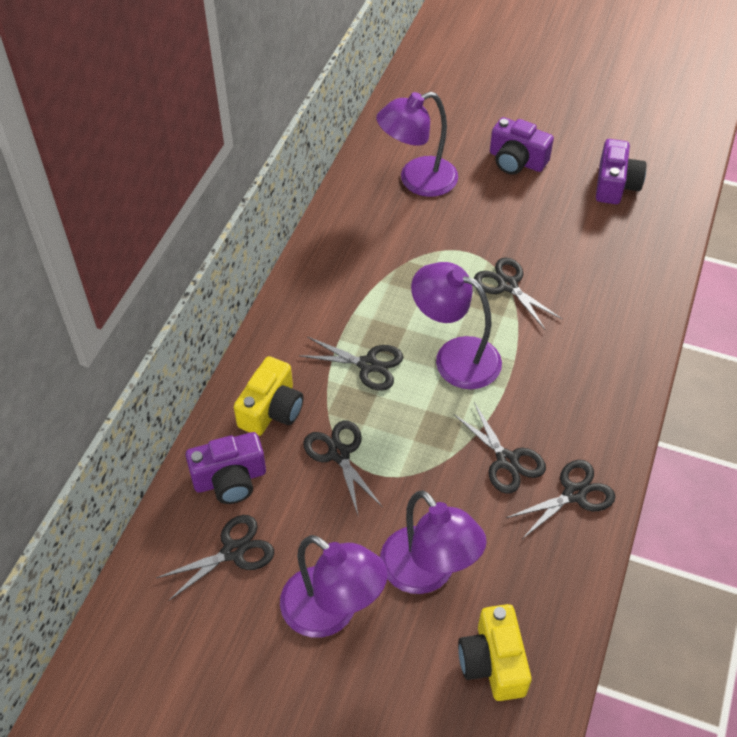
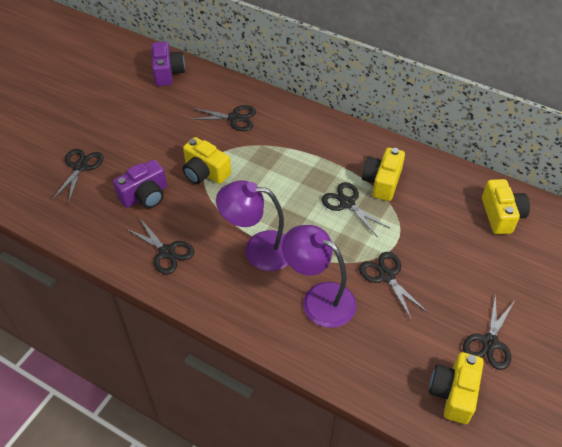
purple camera: [185,432,266,504] [490,117,554,175] [596,139,647,204] = 3 -> [113,159,167,208] [151,42,185,86] = 2
purple lamp: [280,535,388,638] [376,92,458,197] [380,490,487,594] [411,262,502,389] = 4 -> [216,180,288,271] [282,225,357,328] = 2
yellow camera: [234,356,304,436] [458,604,532,701] = 2 -> [183,137,231,184] [362,148,405,201] [429,352,484,424] [482,179,530,234] = 4

